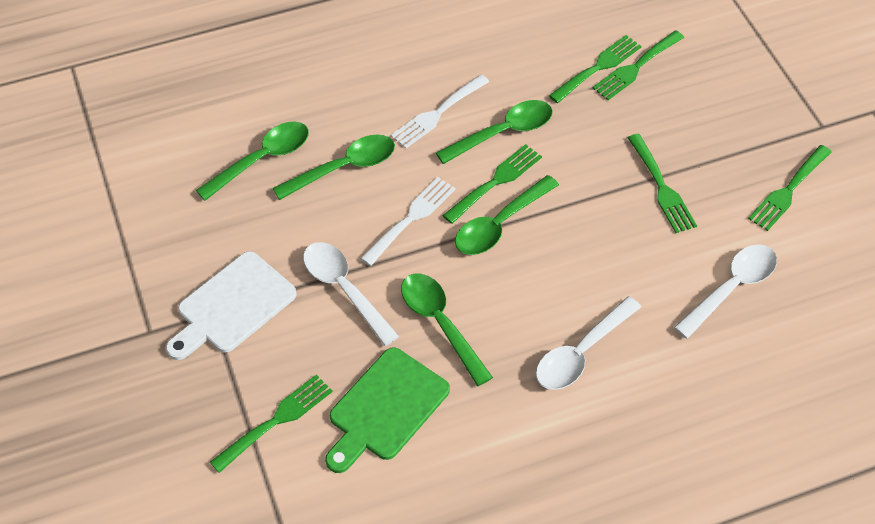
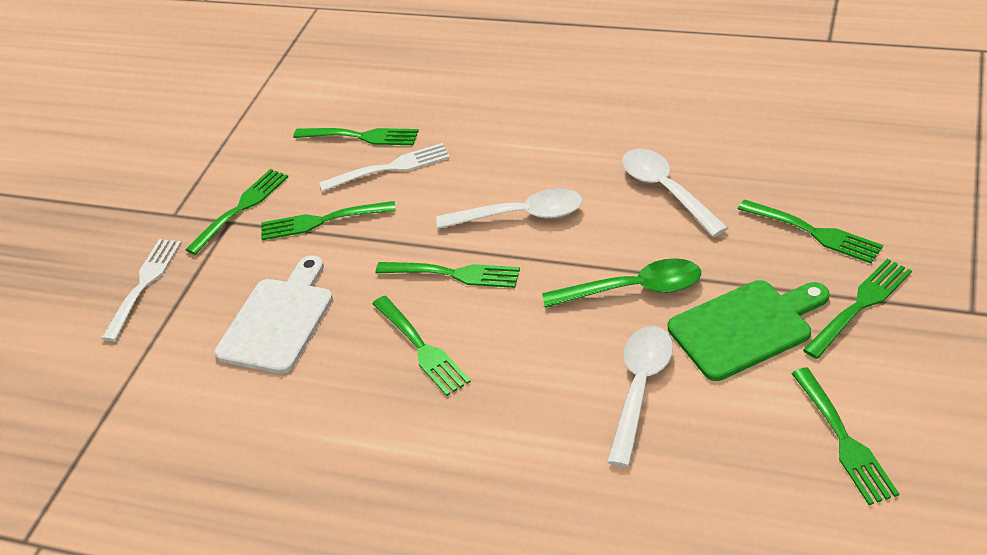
green fork: [210,374,333,473] [442,144,542,224] [549,35,642,103] [592,30,684,100] [628,134,697,233] [748,145,831,231] = 6 -> [185,169,288,255] [261,201,396,240] [293,128,419,145] [372,296,471,396] [376,262,520,288] [738,199,883,263] [792,367,899,505] [803,259,912,359] = 8
green spoon: [196,122,309,201] [273,134,395,200] [401,273,493,386] [436,100,553,164] [455,175,559,255] = 5 -> [542,258,701,308] = 1

